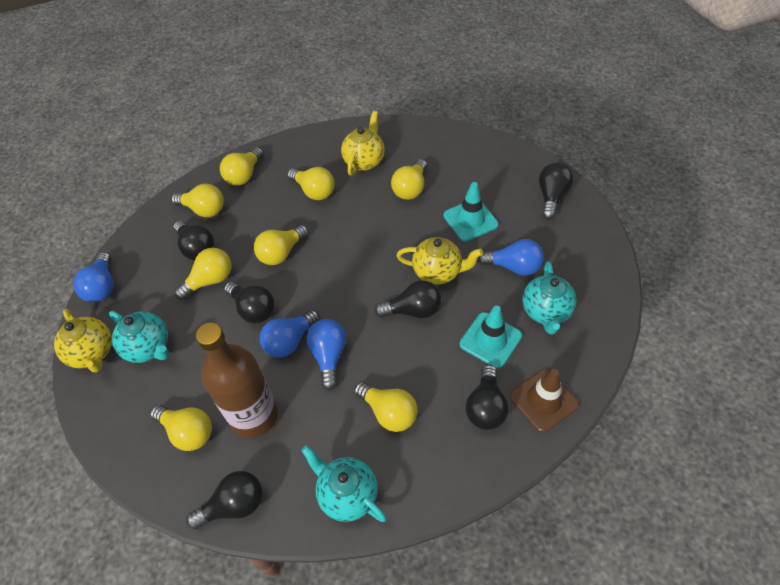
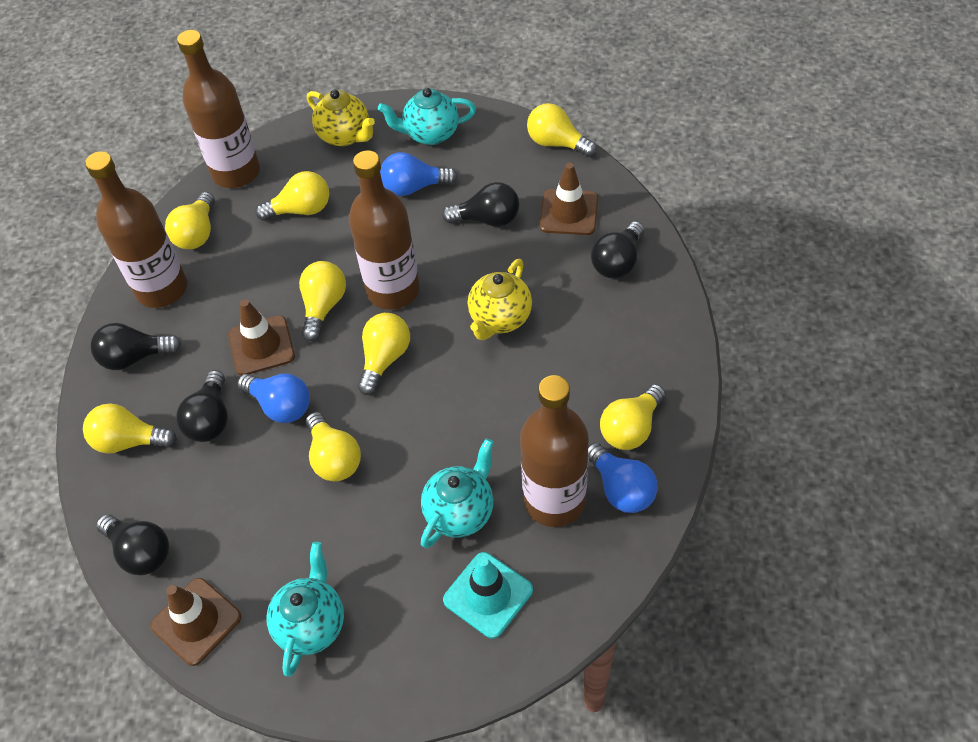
black light bulb: [173,221,214,260] [186,471,263,530] [224,282,275,323] [375,281,441,318] [466,365,509,430] [539,163,574,220] = 6 -> [91,323,181,370] [96,514,169,575] [176,370,228,442] [442,182,519,227] [591,221,644,279] = 5
blue light bulb: [73,252,113,302] [260,310,320,358] [307,319,346,390] [478,239,544,276] = 4 -> [237,374,310,423] [380,152,457,196] [588,442,658,513] = 3
brown bottle: [196,322,278,438] = 1 -> [85,151,187,308] [177,30,260,188] [349,150,420,310] [520,375,589,527] = 4
brown traffic cone: [510,369,579,433] = 1 -> [150,578,242,666] [228,299,295,375] [539,163,598,235] = 3
turquoise traffic cone: [443,182,498,242] [460,306,522,368] = 2 -> [443,552,533,639] = 1
yellow teapot: [54,309,112,372] [341,111,385,175] [396,237,483,285] = 3 -> [307,90,375,146] [468,259,532,340] = 2

